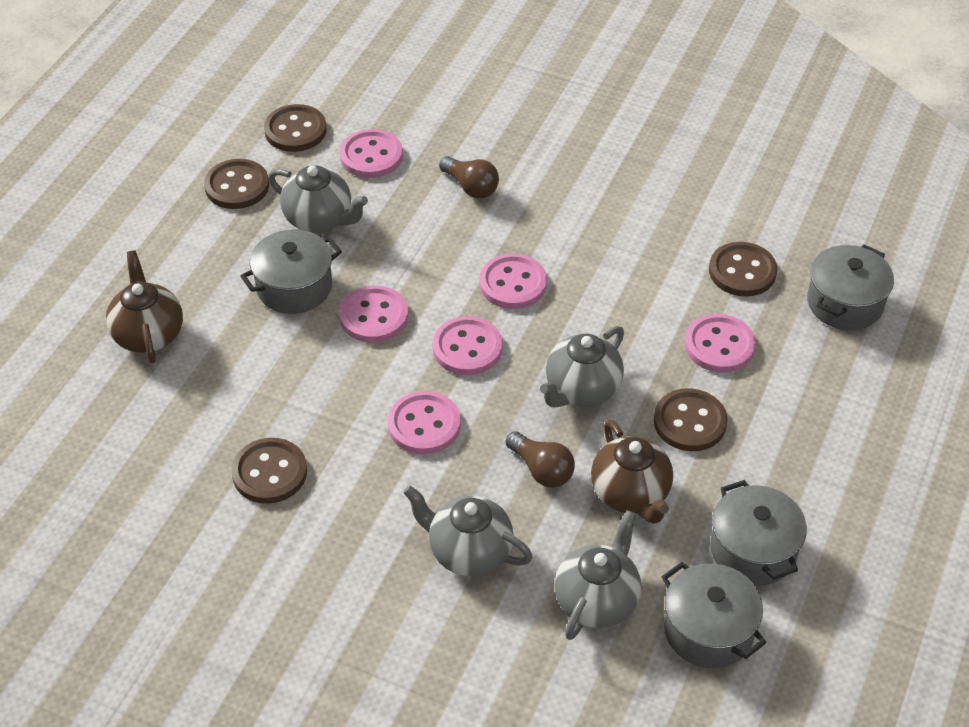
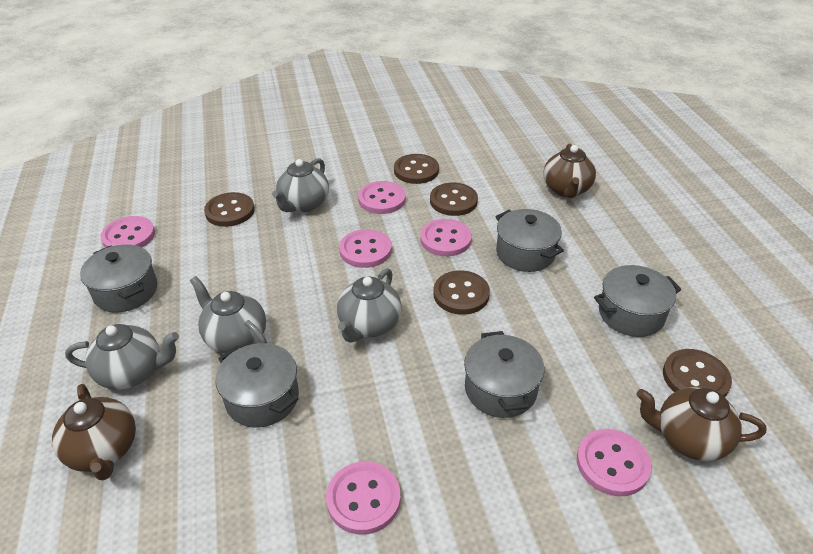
brown light bulb: [439,156,499,198] [506,431,575,488] = 2 -> none = 0
brown teapot: [106,250,183,363] [591,420,673,524] = 2 -> [52,384,136,480] [543,143,596,198] [636,387,767,461] = 3
grey pot: [240,229,342,314] [661,562,766,668] [710,480,807,585] [807,244,894,330] = 4 -> [80,244,157,312] [216,343,299,428] [464,331,544,418] [495,209,564,272] [594,265,681,337] = 5

